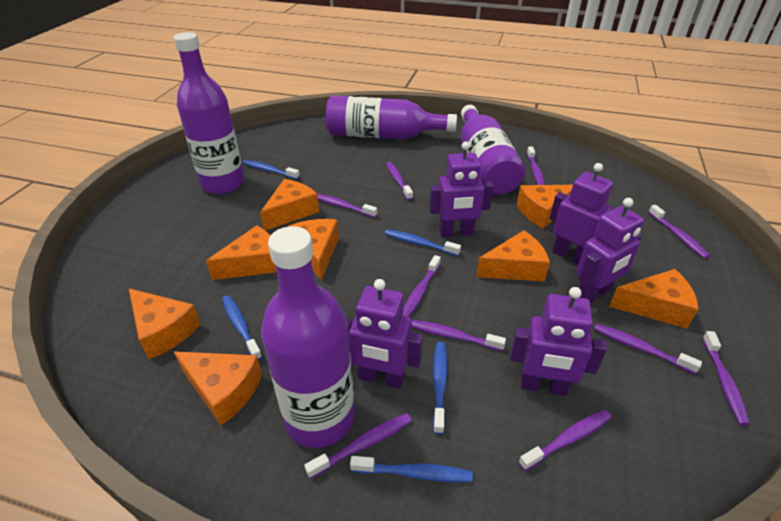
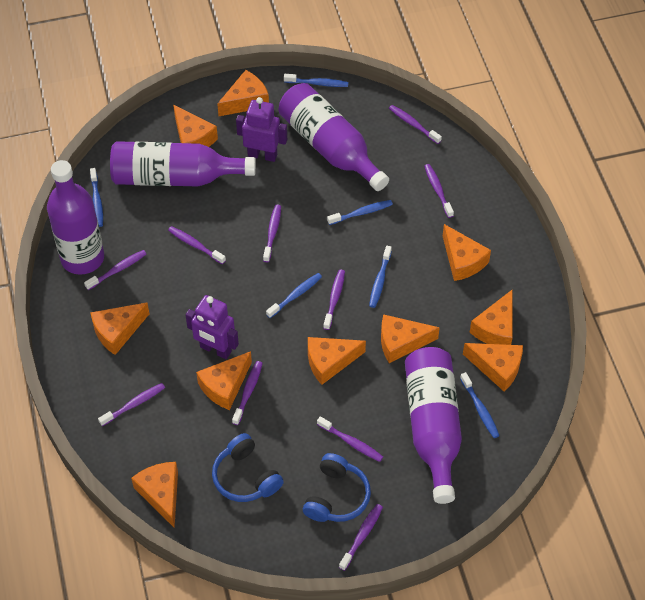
blue headphones: none = 0 -> [212,433,284,502] [303,453,371,522] = 2
blue toothbrush: [222,295,262,361] [242,160,300,180] [350,456,473,482] [385,229,461,256] [433,342,448,434] = 5 -> [90,168,103,227] [266,273,322,318] [284,74,348,87] [327,200,393,225] [369,246,392,308] [460,372,500,438] = 6
orange cheese: [129,288,201,359] [174,352,262,425] [206,226,277,280] [260,179,319,231] [288,219,339,281] [476,230,550,282] [517,185,573,228] [609,269,698,329] = 8 -> [90,303,149,355] [131,462,178,528] [173,105,218,147] [196,351,252,410] [217,70,269,116] [308,337,366,385] [381,314,440,363] [443,224,491,281] [463,343,523,392] [470,290,513,345] = 10
purple robot: [346,279,423,389] [429,142,493,237] [510,287,607,396] [549,163,613,264] [576,198,644,303] = 5 -> [185,295,239,359] [236,97,287,162] = 2

